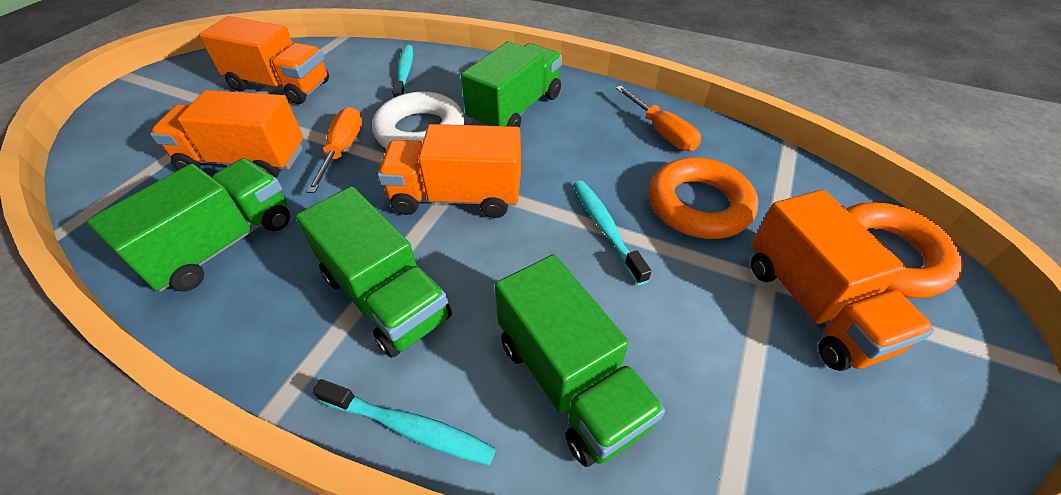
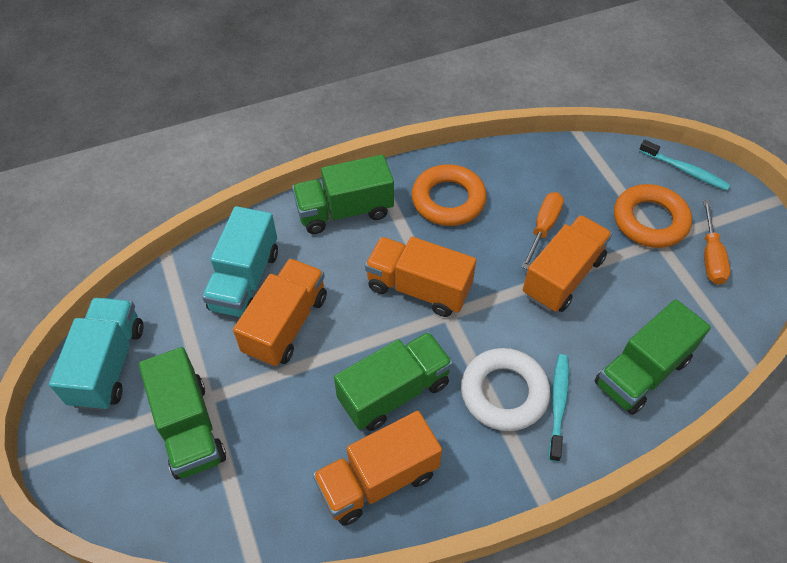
turquoise toothbrush: [312,379,496,465] [392,45,413,98] [573,181,652,285] = 3 -> [549,354,569,462] [639,140,730,191] = 2
turquoise truck: none = 0 -> [49,298,143,411] [202,206,278,317] = 2

